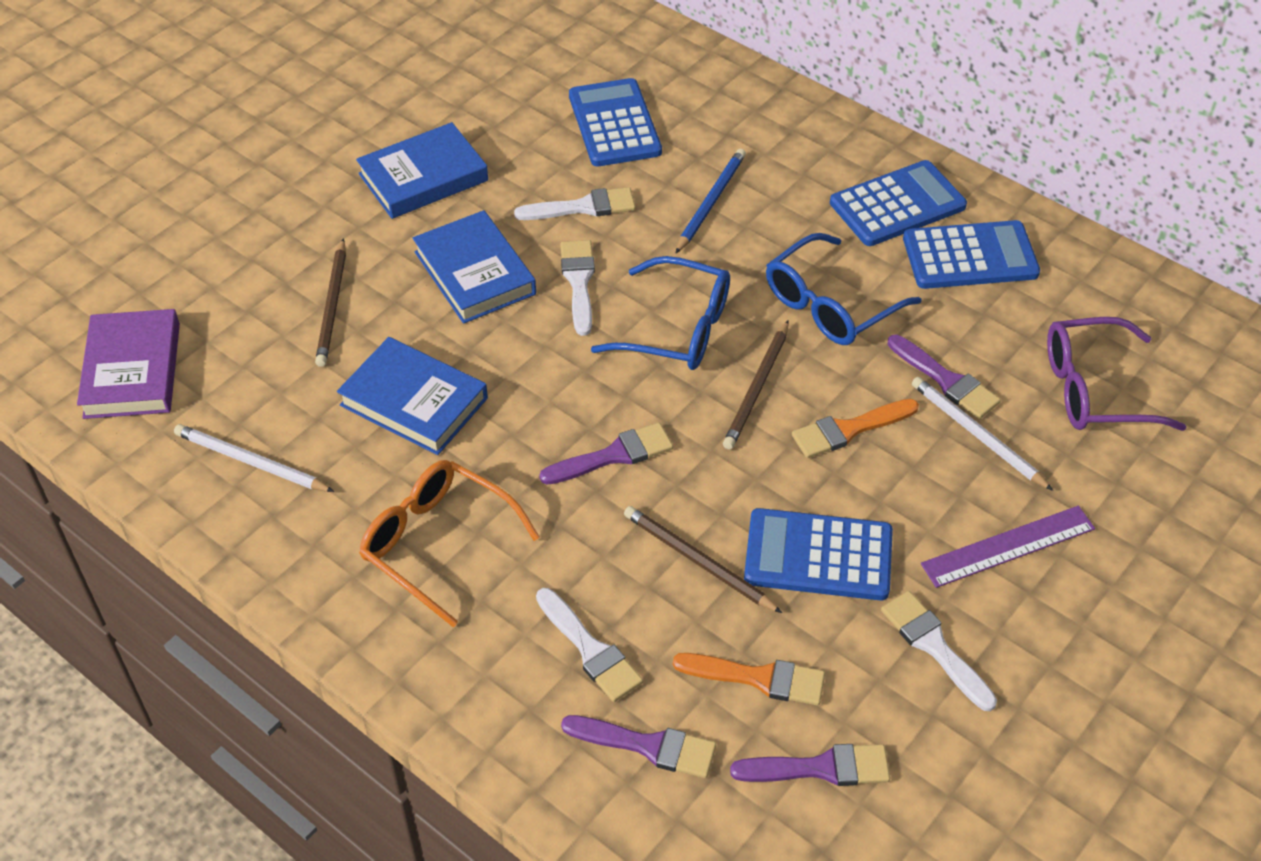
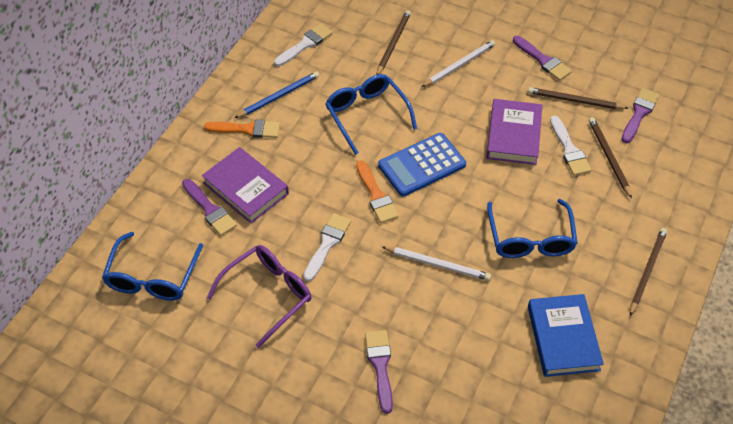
blue book: [337,337,488,455] [356,122,488,219] [413,210,536,324] = 3 -> [528,294,604,377] = 1
blue calculator: [569,78,662,167] [744,508,893,601] [830,160,967,246] [903,220,1040,289] = 4 -> [378,133,466,197] = 1
blue glasses: [591,256,730,370] [766,233,921,345] = 2 -> [102,232,203,301] [325,74,417,155] [487,199,577,258] = 3
brown pencil: [315,238,346,367] [624,506,782,613] [723,320,789,449] = 3 -> [376,10,411,75] [528,87,628,109] [589,117,632,199] [630,228,667,316] = 4
orange glasses: [359,460,540,627] = 1 -> none = 0
purple book: [77,309,180,419] = 1 -> [202,147,289,224] [486,99,542,165] = 2
purple ruler: [921,506,1095,588] = 1 -> none = 0
white brush: [514,187,635,220] [536,588,643,702] [561,240,595,336] [881,591,997,711] = 4 -> [274,23,333,66] [303,213,351,281] [550,116,592,176] = 3

